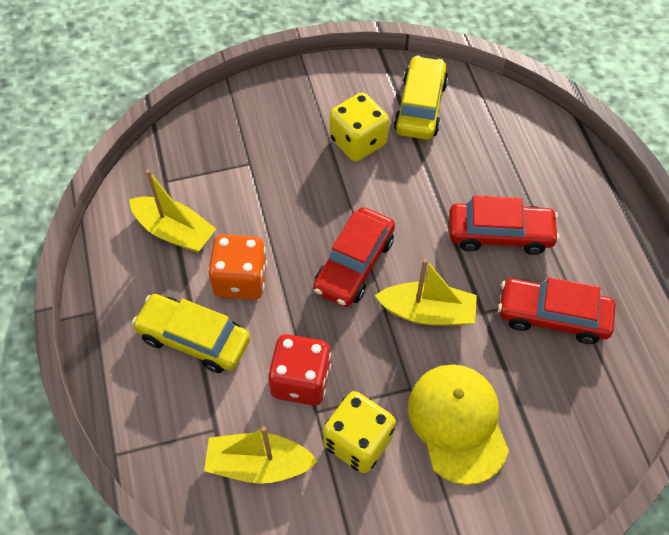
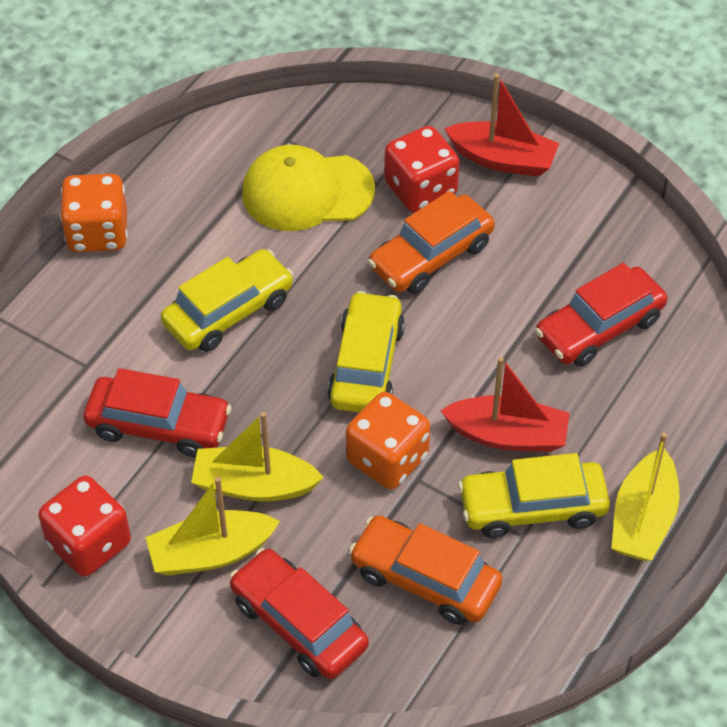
orange car: none = 0 -> [349,515,502,625] [368,191,495,294] = 2
orange dice: [208,234,267,300] = 1 -> [60,174,128,252] [346,392,430,489] = 2
red boat: none = 0 -> [440,357,570,452] [444,74,559,177] = 2
red dice: [268,334,331,406] = 1 -> [38,476,131,577] [384,126,459,212] = 2
yellow car: [132,294,250,373] [394,56,448,140] = 2 -> [161,249,294,352] [327,291,405,413] [458,453,610,538] = 3
yellow dice: [323,391,396,473] [330,92,389,162] = 2 -> none = 0

